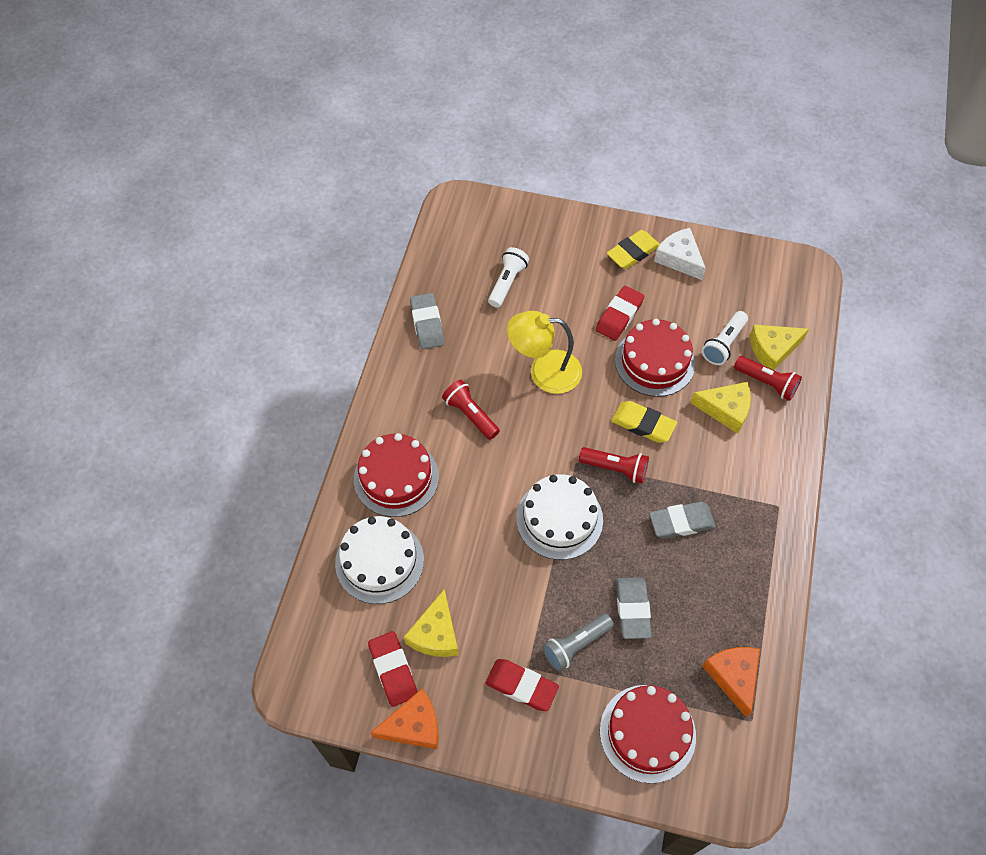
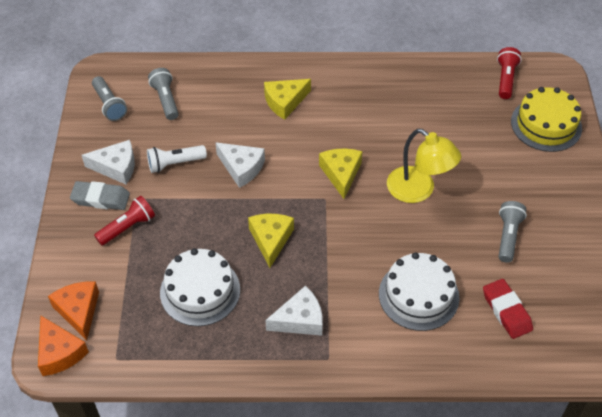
grey eraser: [410,293,444,349] [616,577,652,639] [649,502,716,539] = 3 -> [70,181,130,210] = 1
grey flashlight: [542,614,614,671] = 1 -> [92,76,127,121] [148,68,179,120] [498,201,527,263] = 3
red cake: [354,433,439,517] [600,685,696,784] [615,319,695,397] = 3 -> none = 0
red eraser: [368,631,418,707] [485,659,559,711] [596,286,644,341] = 3 -> [483,279,533,339] = 1
red flashlight: [442,380,500,440] [579,447,649,484] [734,356,802,401] = 3 -> [94,196,155,246] [497,47,522,99] = 2
white cheese: [654,228,706,280] = 1 -> [82,140,135,184] [215,142,265,188] [265,285,323,336] = 3
white flashlight: [488,247,529,308] [702,311,748,365] = 2 -> [147,145,207,173] = 1
yellow cake: none = 0 -> [511,87,582,152] = 1
yellow eraser: [607,230,660,269] [611,401,677,443] = 2 -> none = 0

